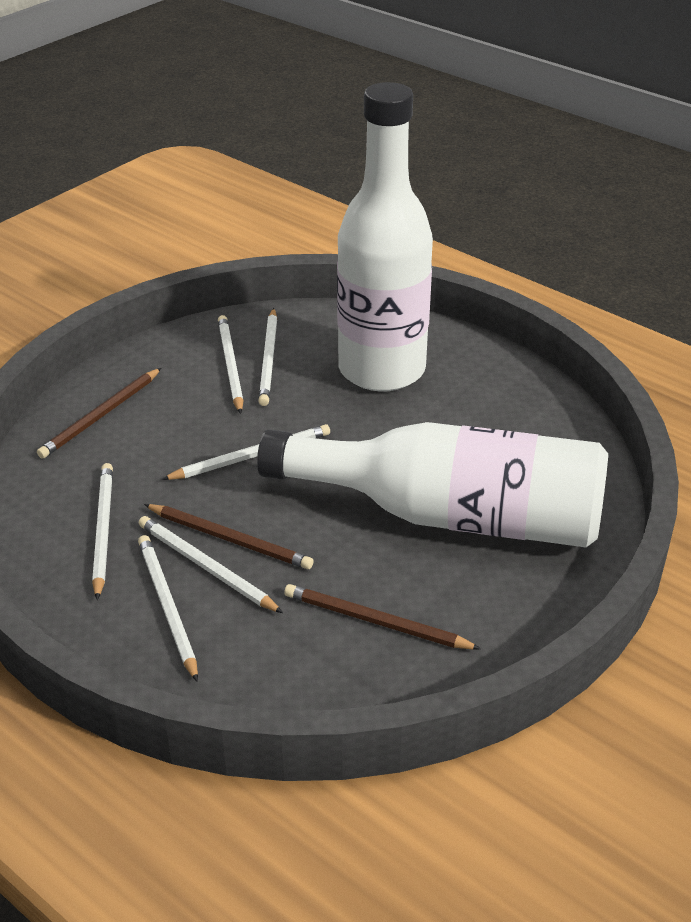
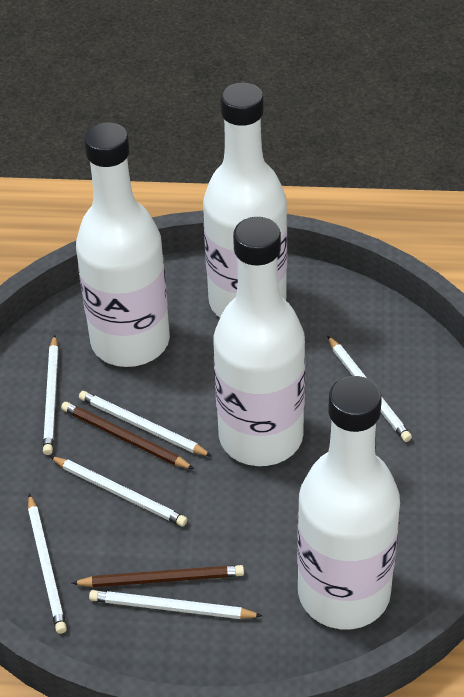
brown pencil: [37,368,161,459] [144,504,314,569] [284,584,481,650] = 3 -> [61,402,194,469] [72,565,244,587] = 2
white bottle: [257,422,608,547] [337,82,433,392] = 2 -> [76,122,170,367] [203,82,287,317] [213,217,305,466] [297,376,400,629] = 4

